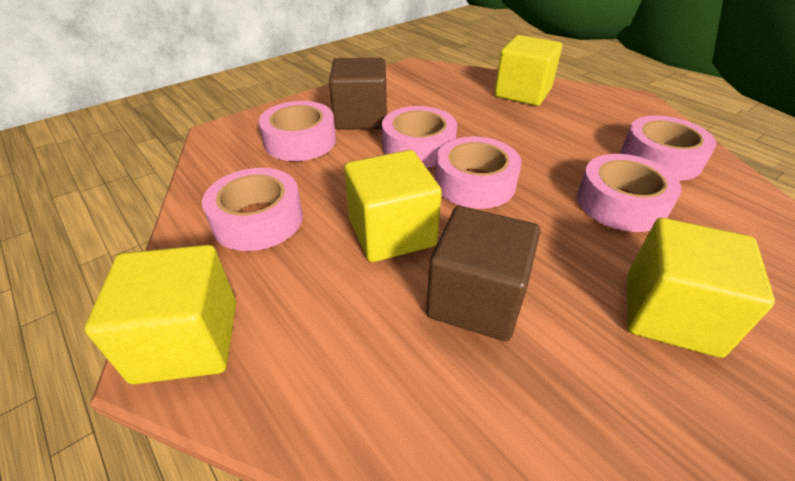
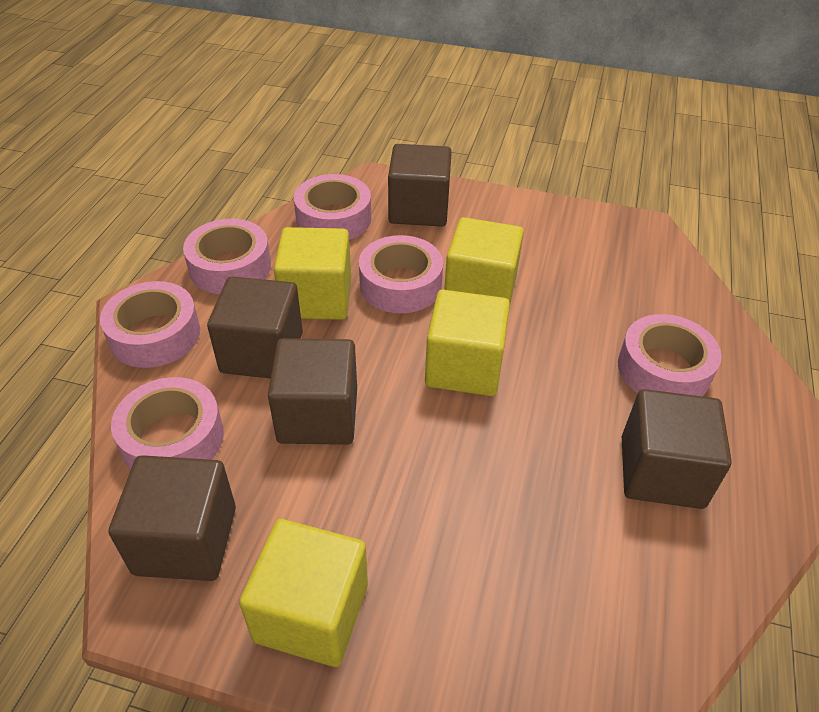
brown cube: [329,58,387,130] [426,206,540,341] = 2 -> [109,455,236,581] [207,276,303,379] [268,338,357,445] [388,144,452,227] [622,389,732,509] = 5

